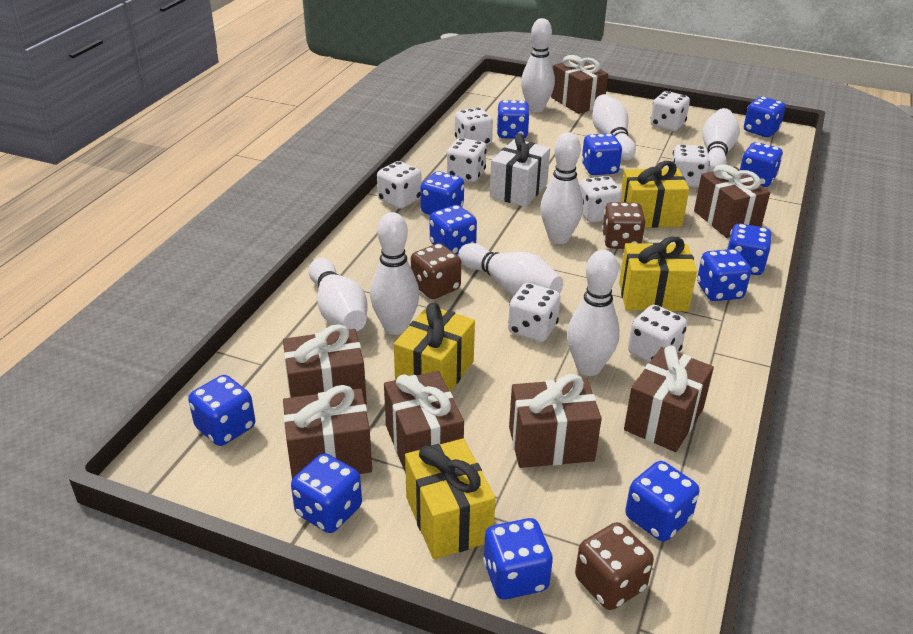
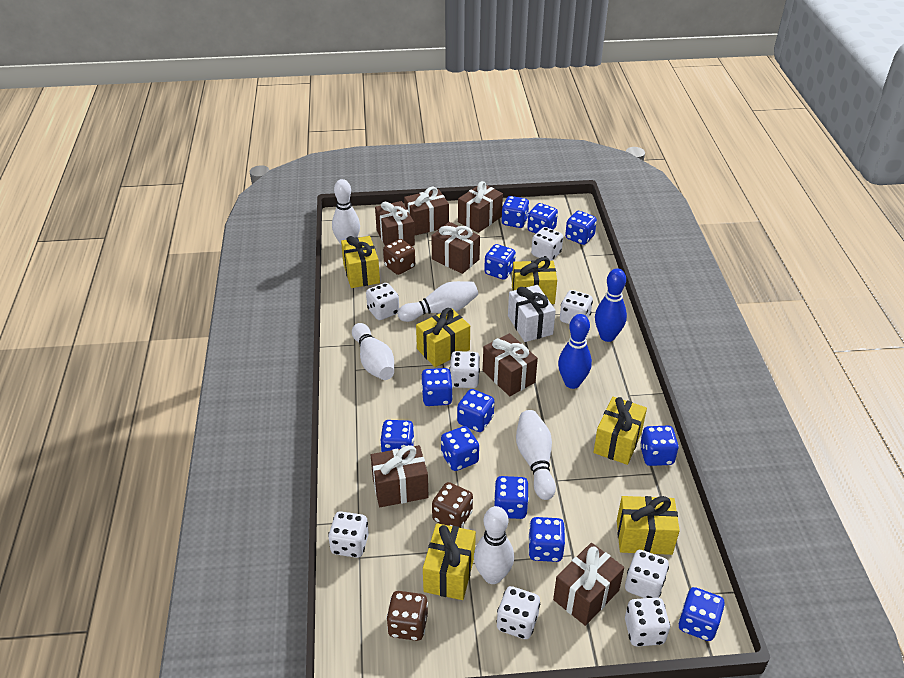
blue bowling pin: none = 0 -> [558,314,592,389] [595,268,627,342] = 2
white bowling pin: [309,258,368,331] [370,212,419,335] [458,243,563,295] [521,18,555,112] [540,132,583,244] [567,250,620,376] [592,94,636,161] [702,108,740,172] = 8 -> [332,179,360,246] [352,323,394,380] [398,281,478,322] [474,506,514,584] [516,410,556,500] = 5
yellow gift: [394,303,475,391] [405,438,496,559] [619,237,697,311] [621,161,689,228] = 4 -> [341,236,380,288] [416,308,470,367] [423,523,476,600] [512,257,557,304] [593,397,647,465] [617,496,680,555] = 6

